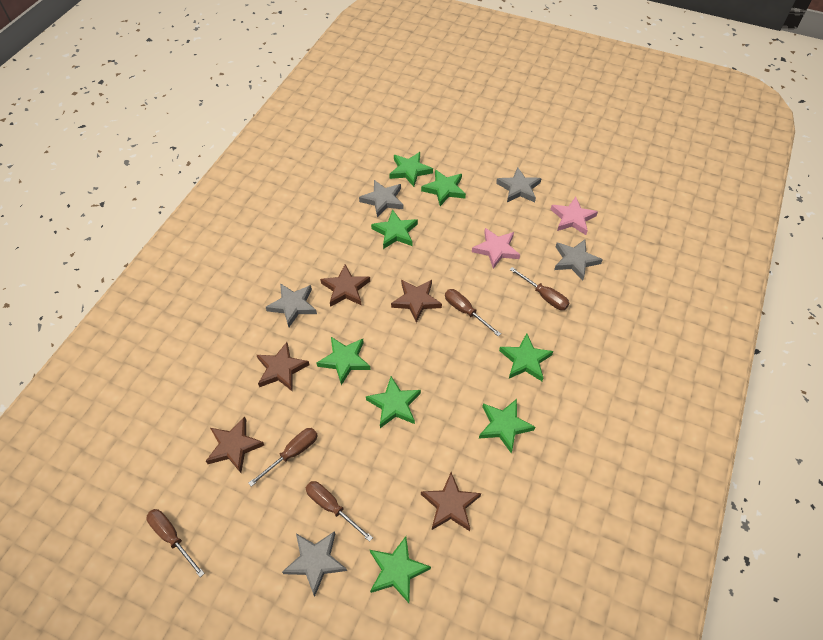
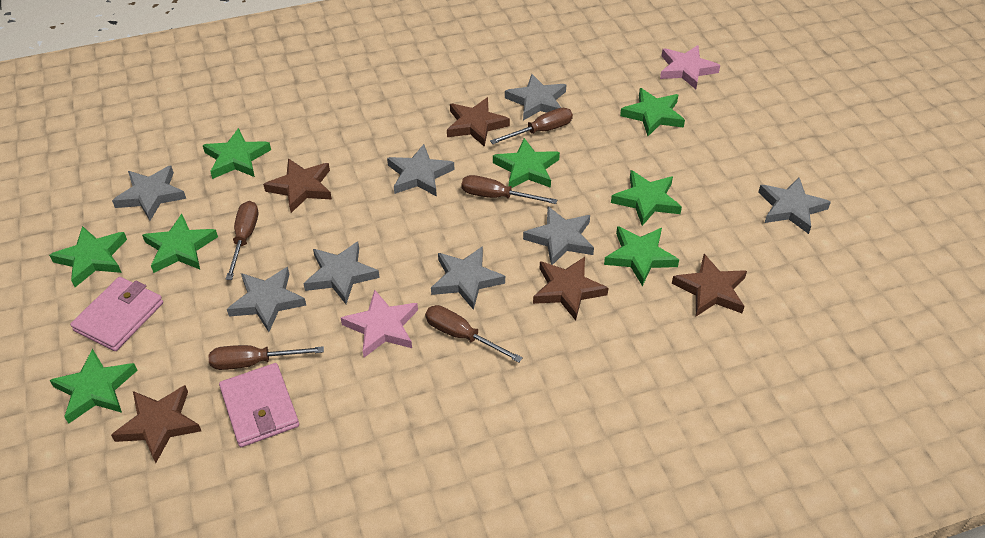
grey star: [266,283,317,327] [282,531,347,597] [359,180,403,218] [496,167,542,202] [554,239,603,281] = 5 -> [112,166,186,220] [227,267,306,332] [303,242,380,304] [387,144,454,197] [431,246,505,310] [505,74,567,121] [523,206,594,265] [758,178,831,234] = 8
pink wallet: none = 0 -> [70,277,163,351] [219,363,299,447] = 2

